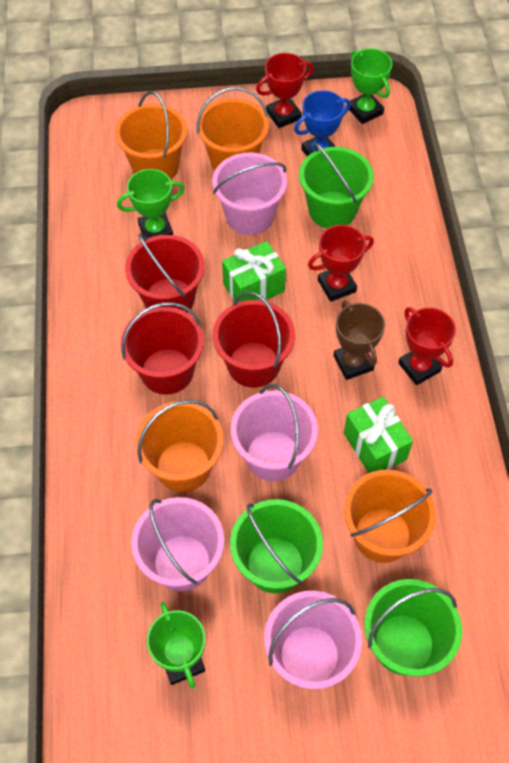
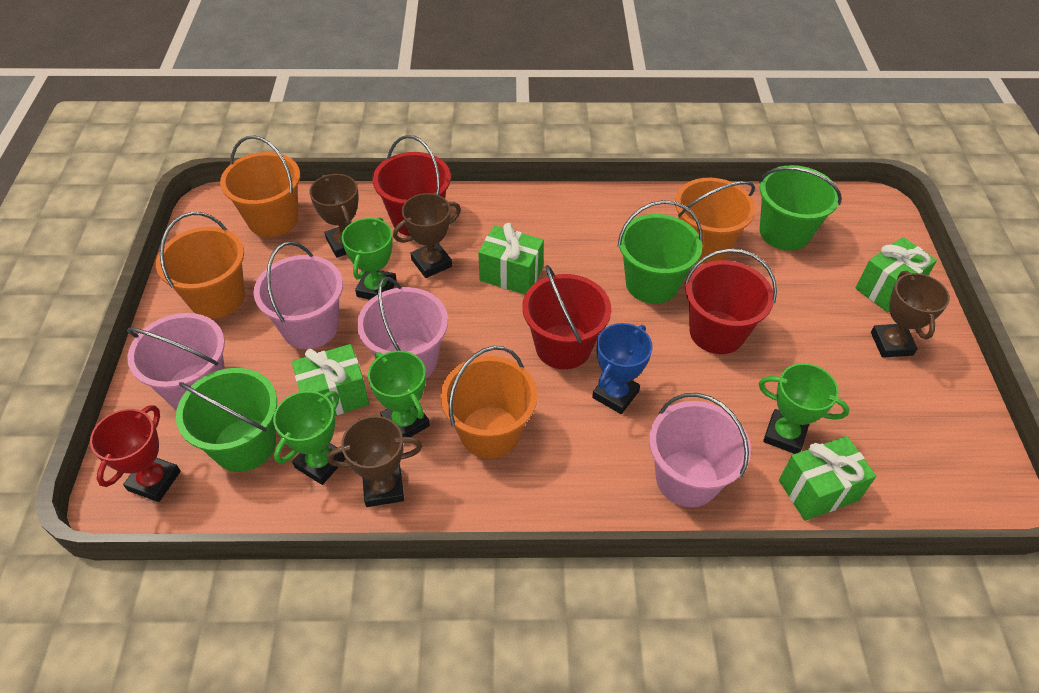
brown trophy: [333,301,385,380] = 1 -> [309,174,359,258] [327,416,422,507] [393,193,461,278] [871,271,950,358] = 4
green gift: [222,241,286,303] [344,397,413,473] = 2 -> [292,344,369,415] [478,223,544,294] [779,436,876,521] [855,237,937,312] = 4
green trophy: [117,169,185,239] [147,602,205,689] [349,48,393,124] = 3 -> [273,391,345,485] [342,217,397,300] [368,351,430,437] [759,363,850,454] = 4
red trophy: [256,53,313,128] [308,225,374,302] [398,307,456,385] = 3 -> [90,405,181,502] = 1

